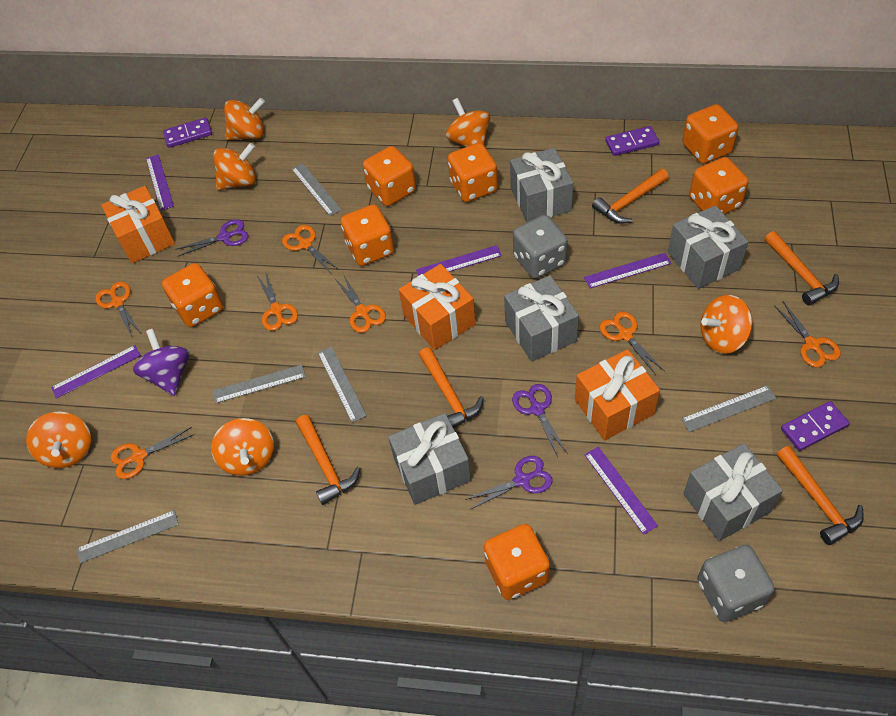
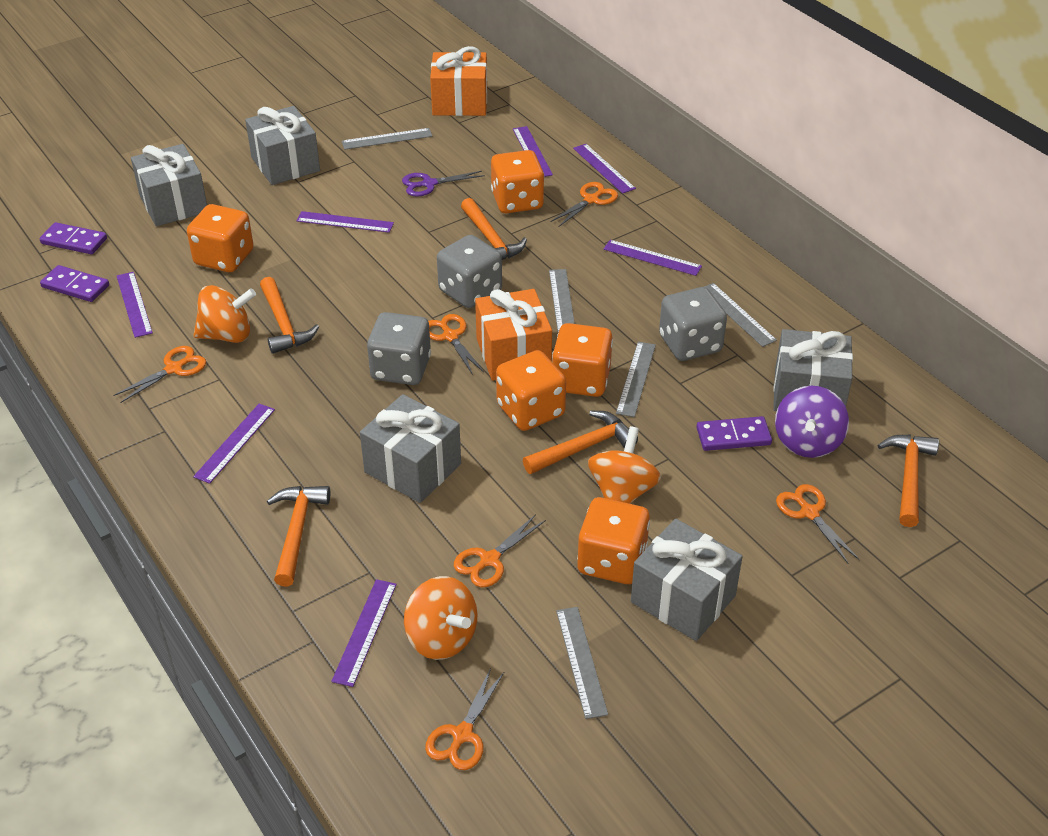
grey dice: [513,215,568,278] [697,545,775,622] = 2 -> [367,312,431,385] [437,235,502,308] [659,287,727,361] = 3
orange dice: [162,263,223,327] [340,204,394,266] [363,146,416,206] [448,143,498,202] [484,524,550,600] [682,104,739,164] [689,157,749,214] = 7 -> [187,204,254,272] [491,150,544,214] [496,350,566,431] [552,323,613,397] [577,497,650,584] = 5
orange gift: [101,186,175,263] [399,264,476,350] [575,349,660,440] = 3 -> [430,46,487,116] [475,289,552,381] = 2
orange scissors: [95,281,141,337] [111,427,195,479] [257,271,298,331] [282,225,339,272] [335,274,386,333] [600,311,664,375] [774,301,841,367] = 7 -> [113,346,206,403] [425,668,505,770] [428,314,484,375] [454,514,546,587] [550,182,618,227] [776,484,860,563] = 6
orange spinning top: [26,411,91,468] [211,418,274,476] [213,143,256,190] [224,98,265,140] [446,98,490,147] [700,295,753,354] = 6 -> [194,285,256,343] [404,576,478,660] [588,426,661,504] = 3
purple ruler: [51,345,141,399] [146,154,174,211] [416,245,502,276] [584,253,671,288] [584,447,658,535] = 5 -> [117,272,153,338] [193,404,275,484] [297,211,394,233] [331,579,397,687] [513,126,553,177] [573,144,636,194] [604,240,702,276] = 7
purple scissors: [177,219,248,256] [465,456,553,509] [512,384,568,457] = 3 -> [402,171,485,197] = 1

